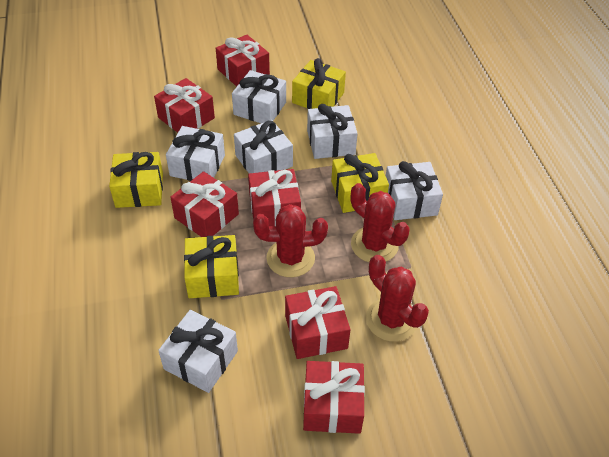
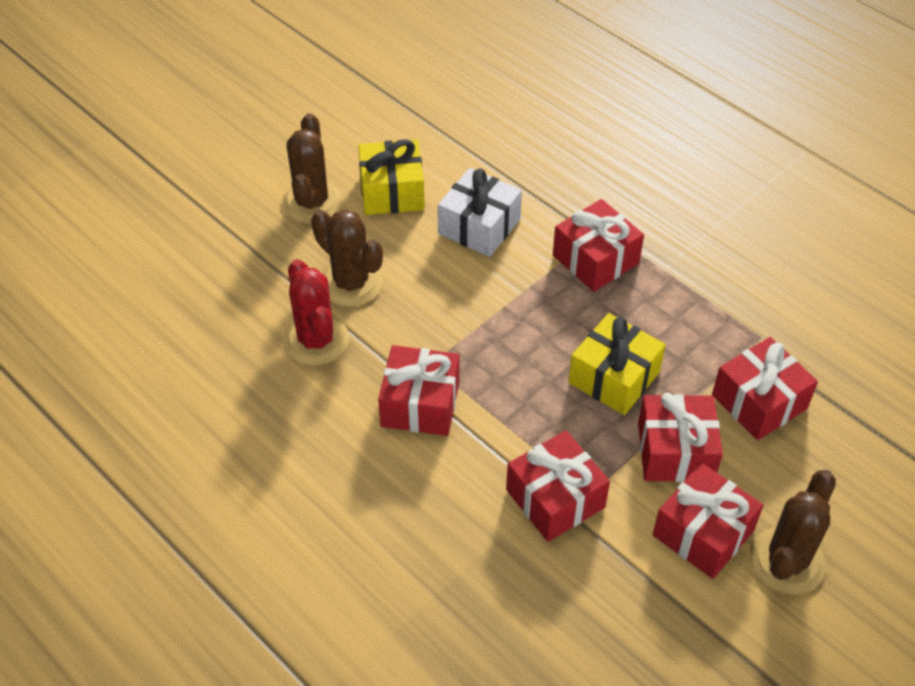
brown cactus: none = 0 -> [282,113,342,224] [311,209,383,307] [750,470,836,595] = 3
red cactus: [253,204,328,277] [351,183,410,262] [366,255,429,342] = 3 -> [283,259,349,366] = 1
white gift: [158,310,238,393] [166,126,225,181] [232,70,286,123] [234,120,293,173] [307,104,358,159] [386,161,443,220] = 6 -> [438,168,522,257] = 1
yellow gift: [109,152,163,208] [184,235,239,298] [292,58,346,109] [331,153,389,213] = 4 -> [358,139,425,215] [569,313,666,415] = 2

